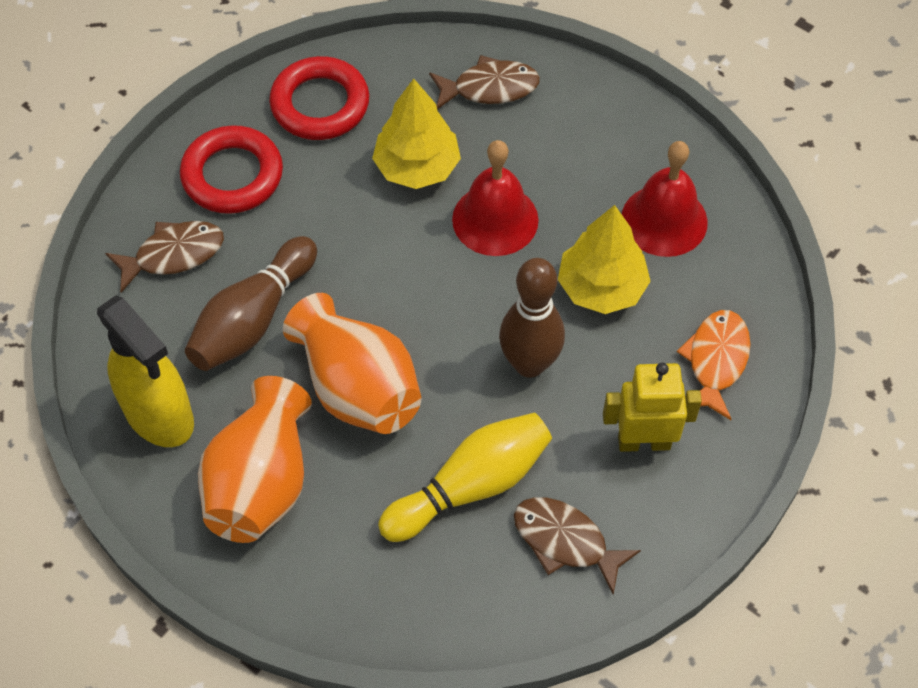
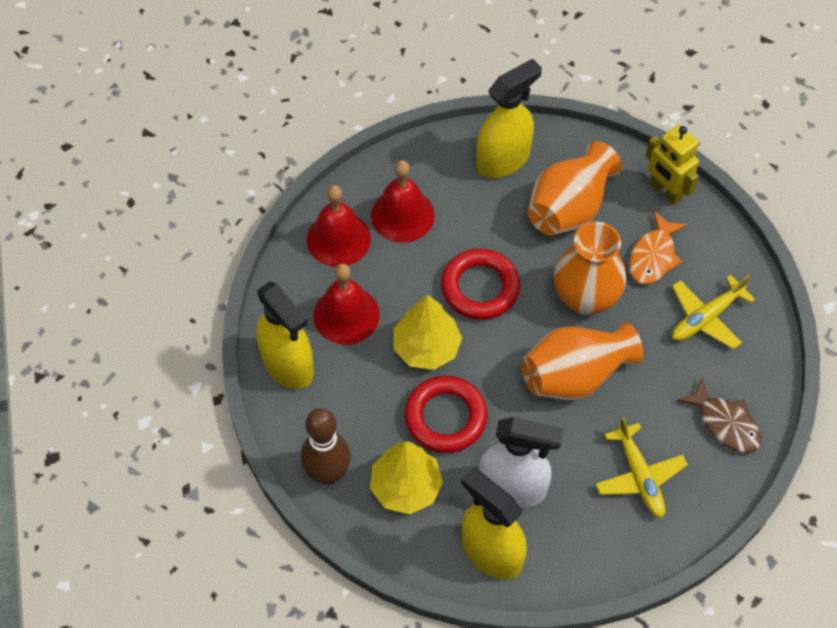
brown bowling pin: [185,236,317,371] [499,258,565,378] = 2 -> [301,408,351,485] = 1
brown fish: [105,221,224,293] [429,55,540,109] [514,497,641,594] = 3 -> [676,377,761,453] = 1
orange vase: [198,376,312,543] [283,293,422,434] = 2 -> [522,322,643,401] [528,141,622,235] [554,222,626,315] = 3
red bell: [452,140,539,256] [622,141,708,257] = 2 -> [307,185,371,267] [314,264,380,345] [371,160,435,243] = 3
white spray bottle: none = 0 -> [478,417,563,508] = 1
yellow bowling pin: [378,413,552,542] = 1 -> none = 0
yellow plane: none = 0 -> [596,417,688,518] [672,275,755,349] = 2
yellow spray bottle: [97,295,194,447] = 1 -> [256,281,314,389] [461,468,527,580] [476,59,542,178] = 3

